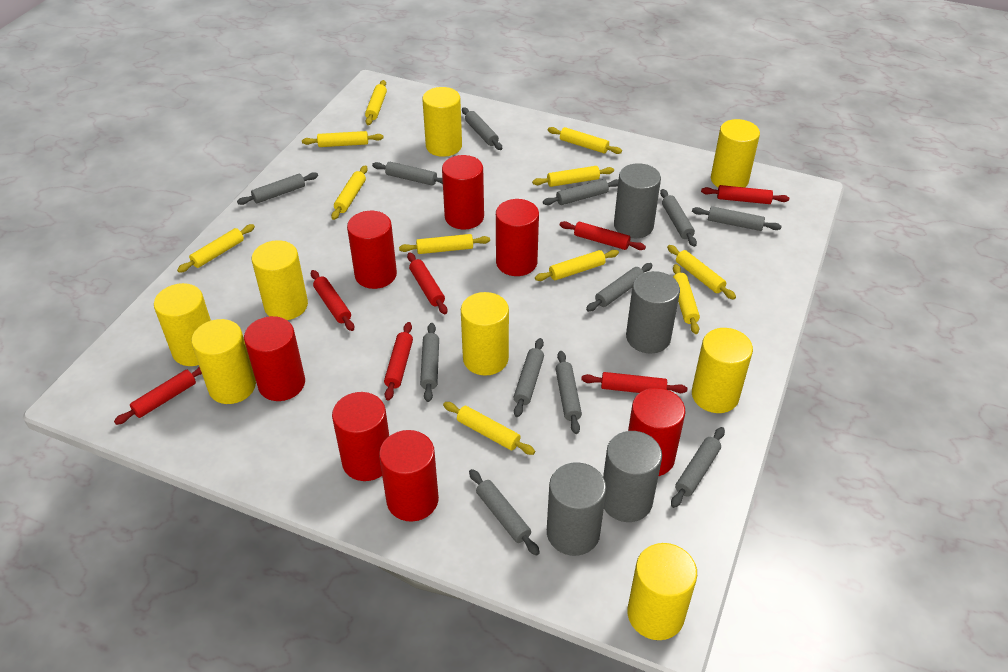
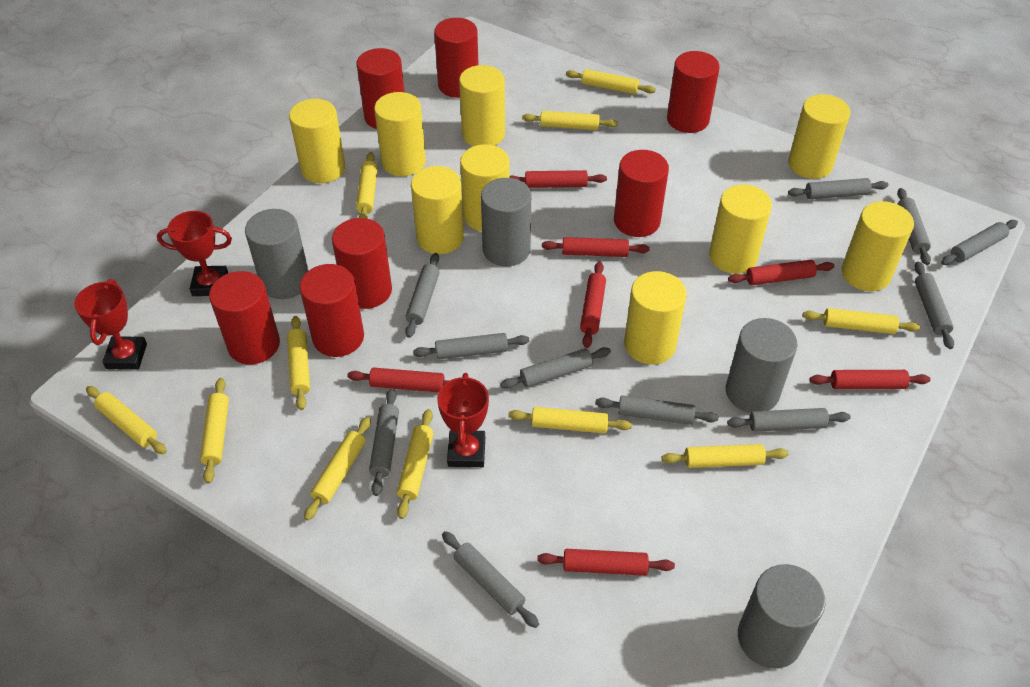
grey rolling pin: [237,172,318,205] [372,162,443,186] [420,323,439,402] [462,107,502,150] [469,469,540,555] [514,338,544,417] [543,179,618,205] [555,351,582,434] [586,263,653,312] [660,189,697,247] [671,427,725,508] [692,206,782,231] = 12 -> [369,388,399,496] [405,253,439,338] [413,333,529,359] [442,531,539,628] [501,347,611,389] [595,395,719,425] [727,408,851,432] [788,178,888,199] [897,188,931,265] [914,262,954,349] [941,220,1018,265] = 11
red trophy: none = 0 -> [74,279,147,370] [157,211,232,296] [437,373,489,467] = 3
yellow cylinder: [154,283,211,366] [191,319,256,404] [252,240,308,320] [422,87,462,157] [461,292,509,376] [627,543,697,640] [692,328,753,413] [711,119,760,187] = 8 -> [289,99,345,183] [374,92,426,176] [411,166,464,254] [459,65,505,146] [460,144,510,231] [624,271,687,365] [709,184,772,274] [788,94,850,179] [841,201,914,291] = 9

